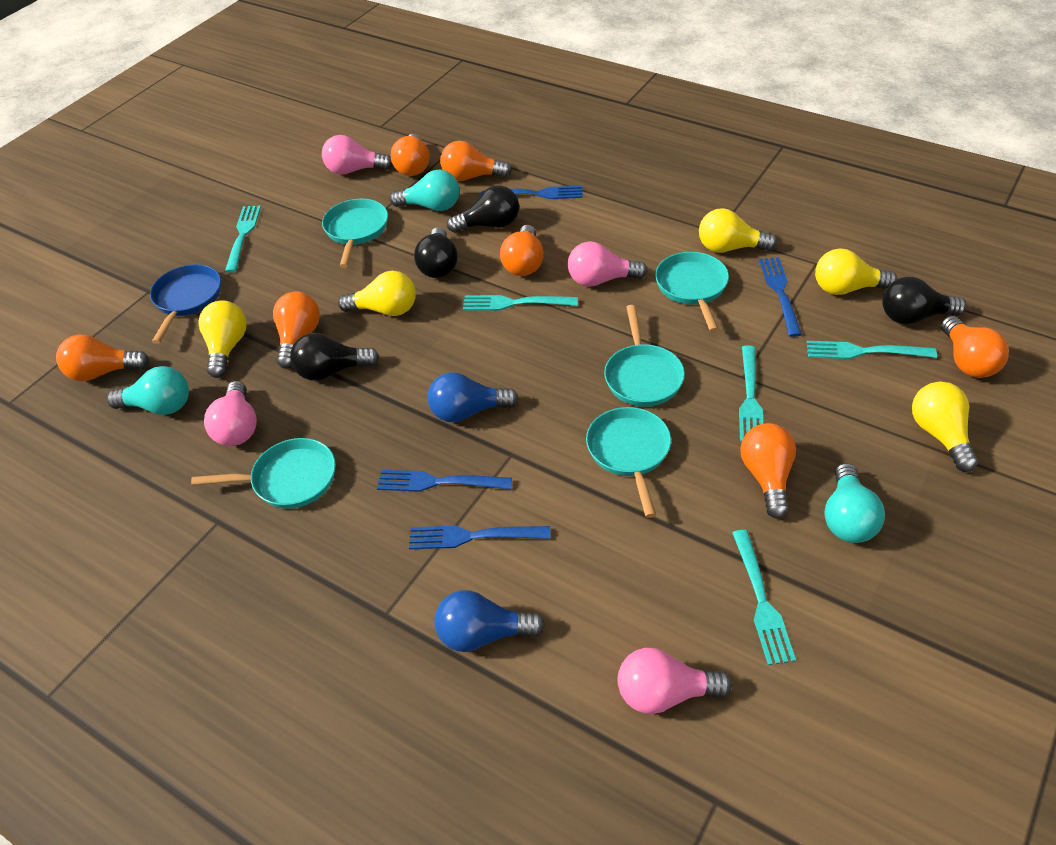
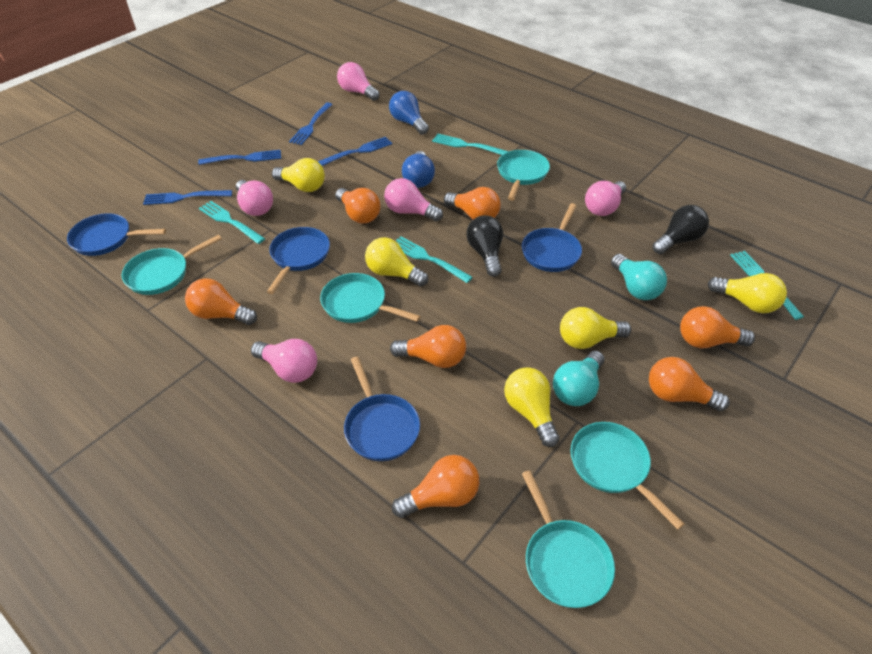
black light bulb: [290,333,379,381] [414,227,458,278] [447,185,519,233] [882,277,966,325] = 4 -> [466,215,503,277] [652,205,709,254] = 2
blue pan: [150,264,221,344] = 1 -> [67,213,166,256] [267,227,330,294] [344,356,420,461] [522,203,582,272] = 4
pink light bulb: [204,381,257,446] [322,135,393,175] [568,241,648,287] [618,648,732,714] = 4 -> [236,180,273,216] [251,339,317,383] [337,62,380,101] [384,178,443,222] [585,181,626,216] = 5
turquoise fork: [225,206,261,273] [463,295,578,311] [732,530,796,665] [739,345,763,442] [807,341,937,359] = 5 -> [199,201,265,244] [396,236,473,283] [432,133,509,155] [730,251,804,320] = 4
turquoise light bulb: [107,366,189,415] [390,169,459,211] [824,463,885,543] = 3 -> [553,351,604,406] [611,254,667,300] = 2

